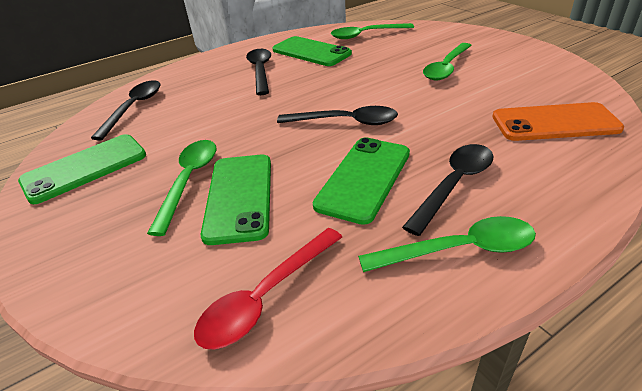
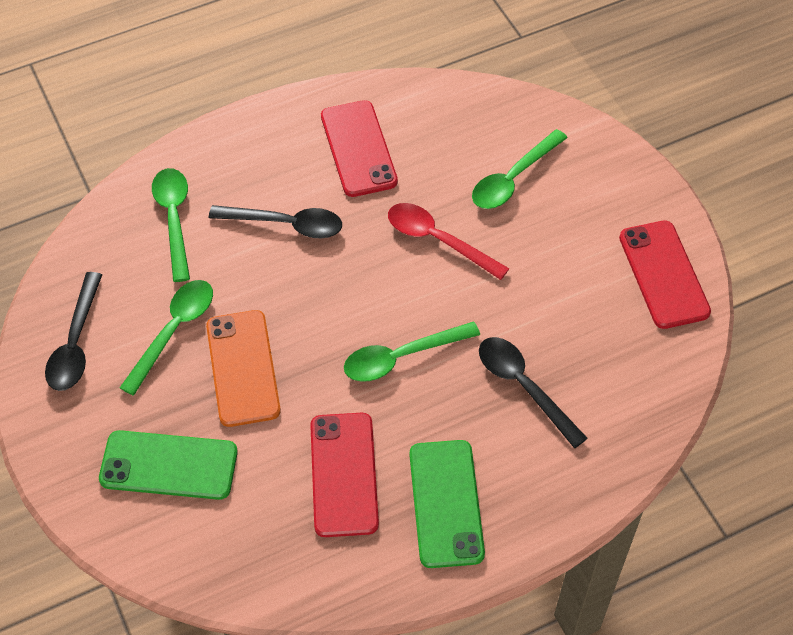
black spoon: [91,80,161,141] [246,49,271,95] [277,106,398,125] [402,144,493,236] = 4 -> [45,272,102,391] [209,205,342,238] [479,337,588,448] = 3
green phone: [18,134,146,204] [201,155,271,245] [272,36,352,66] [313,137,410,225] = 4 -> [99,430,238,500] [409,440,485,568] = 2
red phone: none = 0 -> [310,413,379,537] [321,100,398,197] [619,221,711,329] = 3

